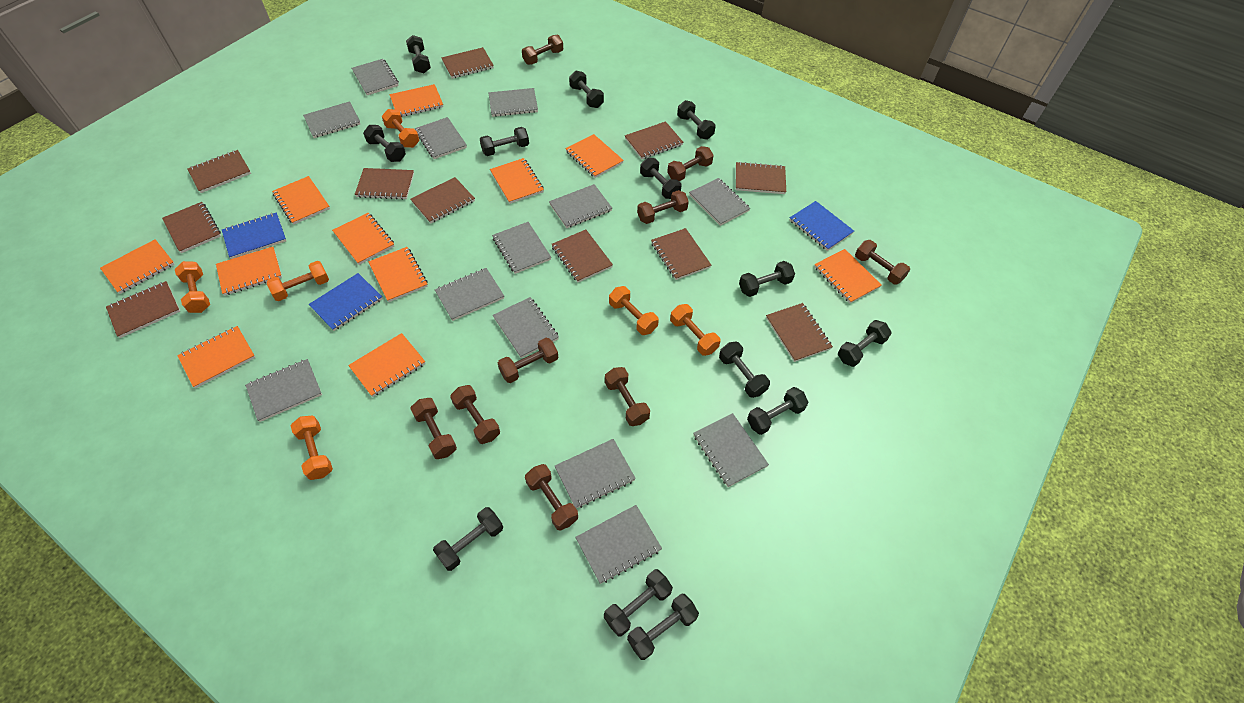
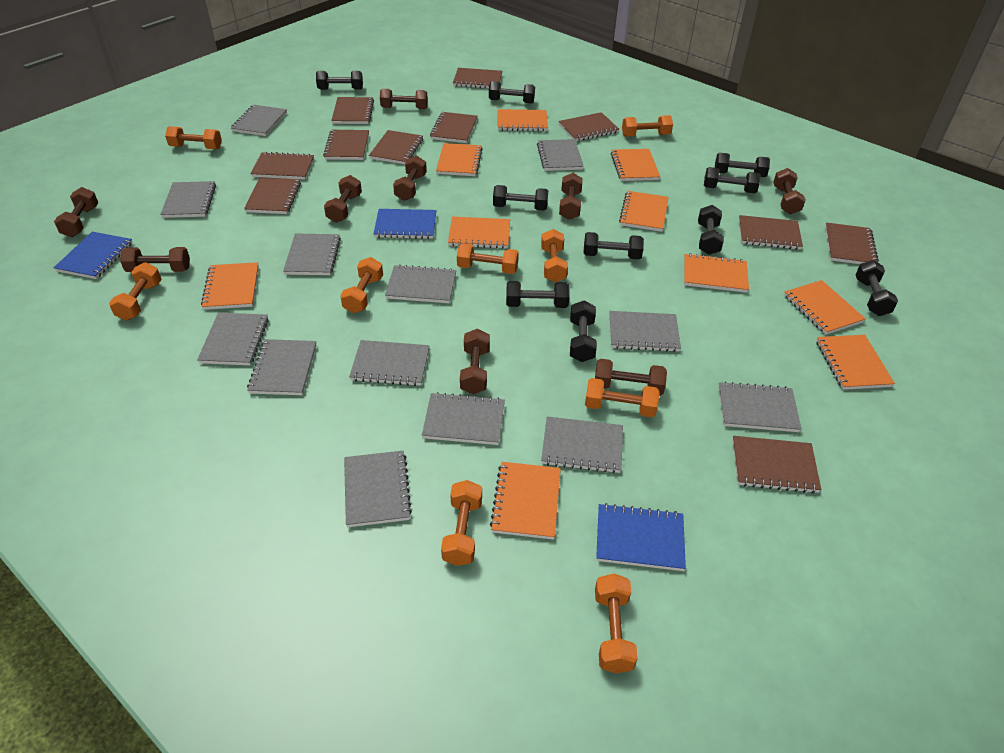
black dumbbell: [363,125,406,162] [406,35,431,73] [433,507,503,571] [480,127,529,156] [569,71,604,108] [604,569,673,636] [627,594,699,660] [640,158,681,199] [677,100,716,140] [719,342,770,398] [739,261,795,297] [747,387,808,435] [838,320,892,367] = 13 -> [316,71,363,90] [489,81,535,103] [493,185,548,210] [506,281,569,308] [570,301,597,362] [584,232,644,259] [698,205,724,255] [704,167,761,193] [715,153,770,177] [856,260,898,316] = 10
orange dumbbell: [175,261,210,313] [267,261,329,301] [290,415,333,480] [382,109,419,148] [609,286,659,335] [670,304,721,356] = 6 -> [109,262,162,320] [165,126,222,149] [340,257,383,313] [441,480,482,566] [457,243,519,274] [541,229,568,283] [585,378,659,418] [595,574,638,674] [622,115,673,137] = 9
orange notebook: [100,239,175,294] [177,326,255,388] [216,247,282,296] [272,176,330,225] [332,213,394,265] [348,333,426,397] [368,247,428,302] [390,84,443,117] [490,158,544,204] [566,134,624,178] [814,249,882,303] = 11 -> [201,262,259,310] [436,143,482,176] [448,217,510,249] [490,462,561,539] [498,109,548,131] [611,149,660,181] [619,191,669,232] [684,253,749,293] [784,280,866,335] [816,335,895,390] = 10

